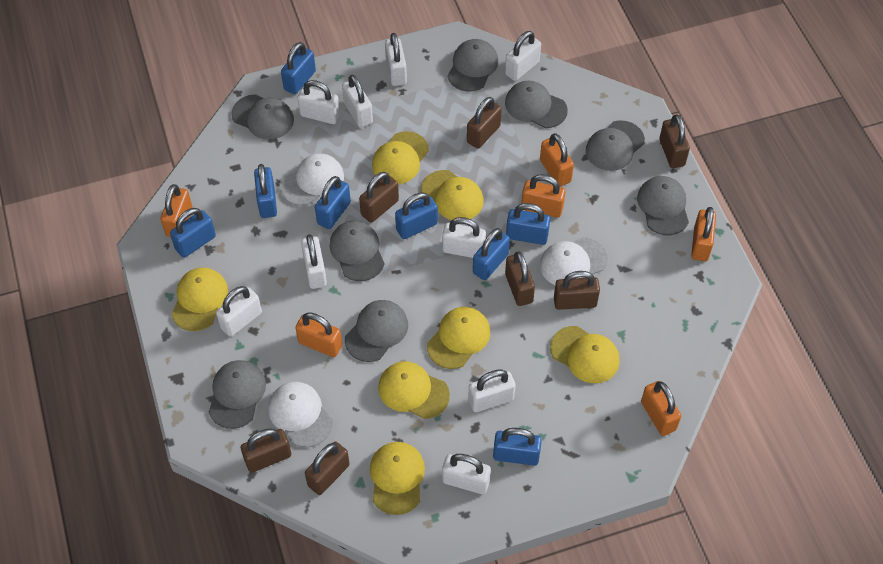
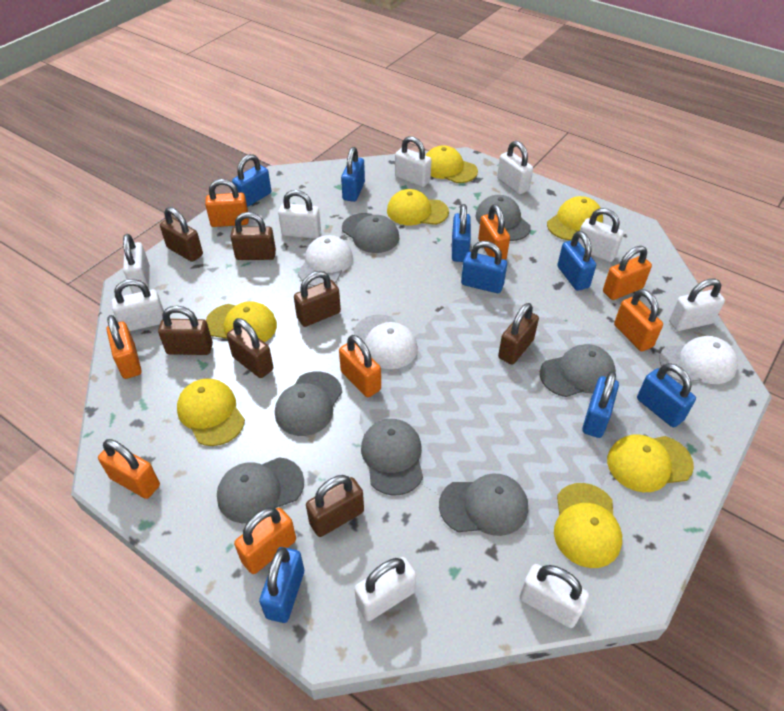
grey cap: [209,360,266,429] [232,94,294,140] [330,221,385,281] [345,300,408,362] [447,39,498,92] [505,81,568,128] [586,120,645,171] [637,176,689,235] = 8 -> [217,457,304,523] [275,372,342,436] [342,213,399,253] [361,419,423,495] [439,473,528,536] [476,195,531,241] [540,344,616,397] = 7
orange padlock: [161,184,193,237] [295,313,342,357] [522,174,565,217] [540,133,574,186] [641,381,681,436] [691,207,716,261] = 6 -> [98,439,160,499] [107,315,142,379] [205,179,249,227] [234,507,296,574] [339,335,381,397] [478,204,510,260] [603,246,652,300] [614,289,663,351] = 8

